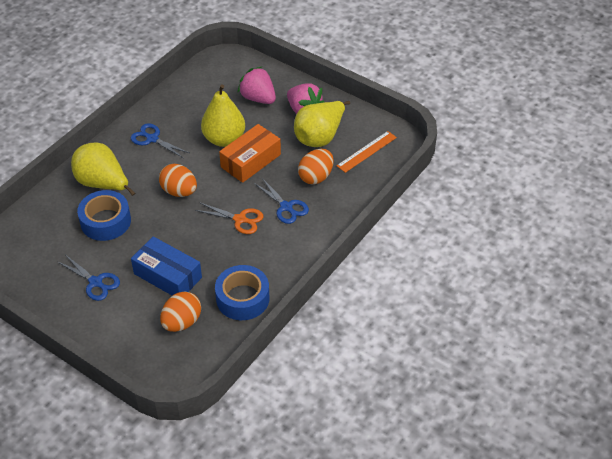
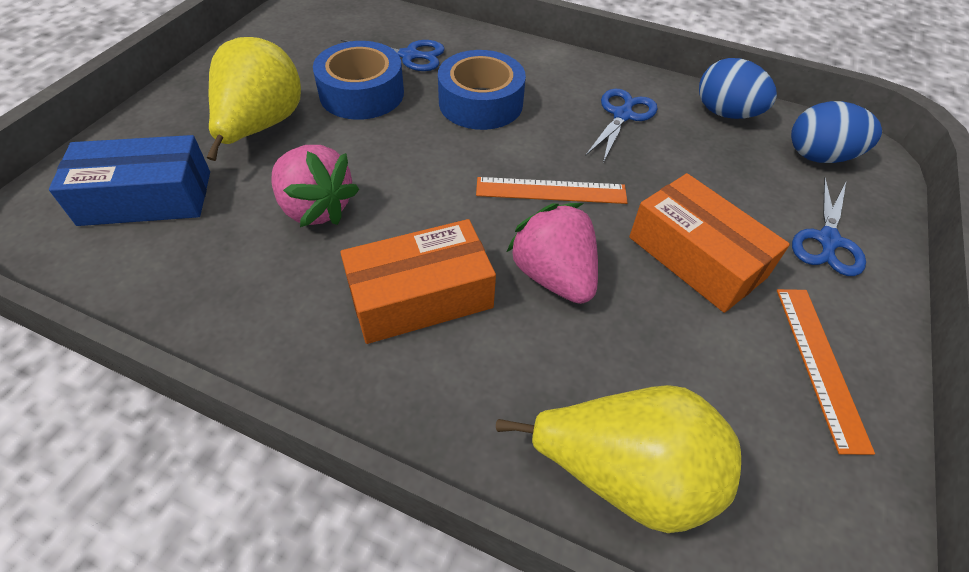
blue egg: none = 0 -> [699,58,777,119] [791,101,882,163] = 2
orange box: [219,124,281,183] = 1 -> [340,219,496,344] [629,173,790,313] = 2
orange egg: [159,164,197,197] [160,292,201,332] [298,149,334,185] = 3 -> none = 0
orange ruler: [336,131,397,173] = 1 -> [476,177,628,204] [777,289,875,455] = 2
orange scissors: [195,202,263,234] = 1 -> none = 0
yellow pear: [71,143,135,196] [201,84,245,147] [294,101,350,147] = 3 -> [206,37,301,161] [496,385,741,533] = 2

